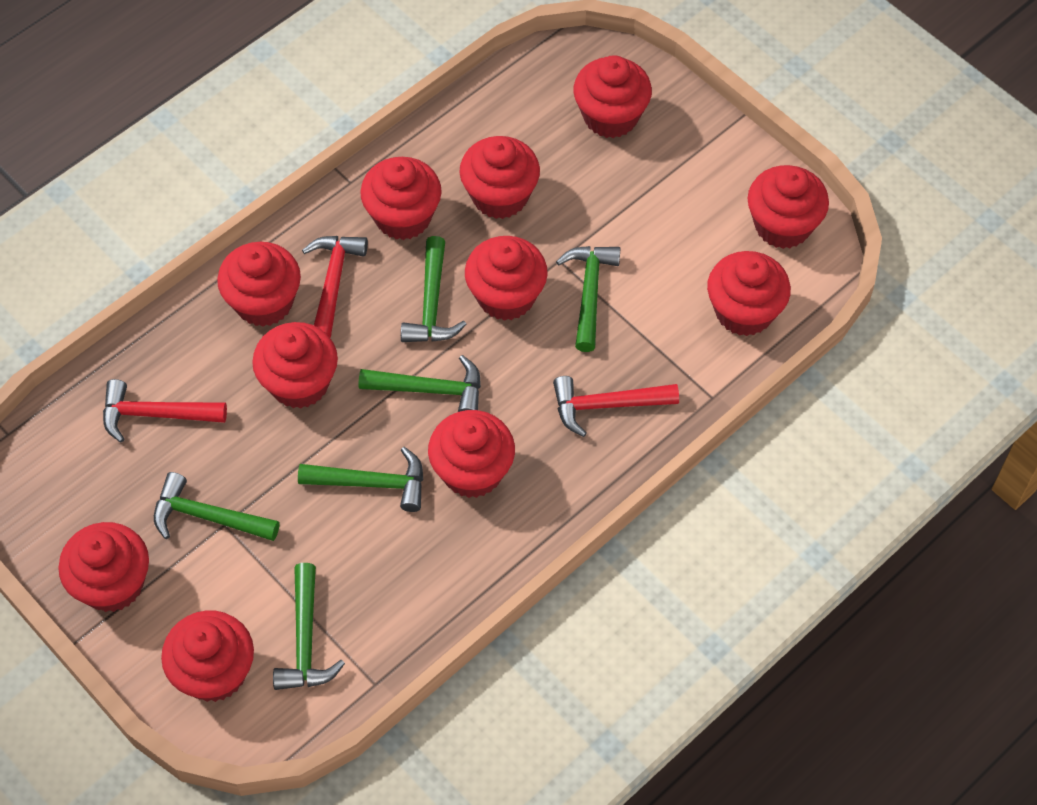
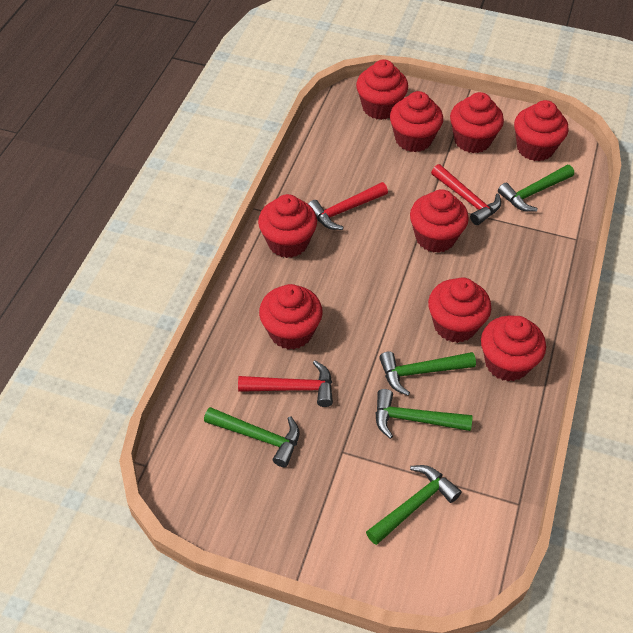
green hammer: [154,472,279,541] [273,563,345,690] [298,447,423,512] [358,355,481,412] [401,236,467,342] [556,246,621,352] = 6 -> [204,407,299,467] [366,465,462,545] [375,389,473,439] [379,351,476,395] [498,165,574,212] = 5
red cupcake: [58,522,149,612] [161,610,254,702] [217,242,301,327] [252,322,338,409] [360,157,442,240] [428,410,515,498] [459,136,540,219] [465,236,548,321] [573,55,652,138] [707,251,791,336] [747,165,829,249] = 11 -> [258,194,317,258] [259,284,323,350] [356,59,408,120] [390,91,443,152] [410,189,469,253] [428,278,491,343] [450,92,504,153] [481,316,546,382] [514,100,569,161] = 9

